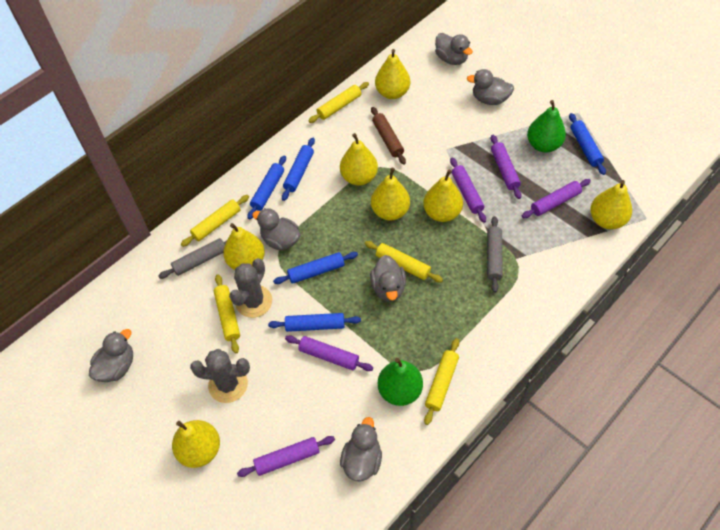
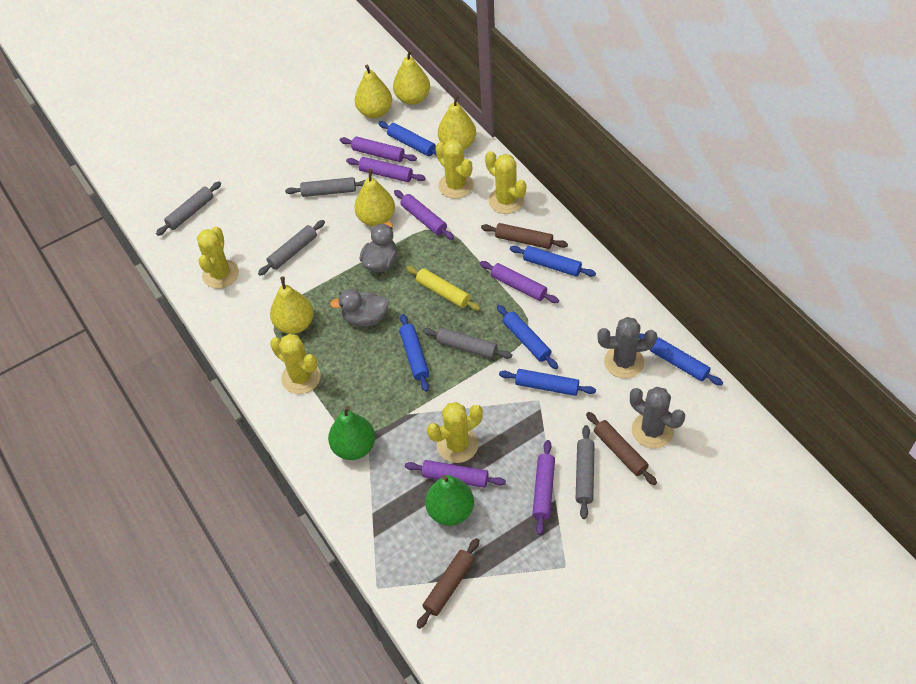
blue rolling pin: [247,155,286,219] [268,313,361,332] [273,252,358,284] [282,138,315,201] [569,113,606,175] = 5 -> [378,121,437,156] [399,314,429,392] [497,305,558,369] [499,369,596,396] [510,246,596,277] [639,334,723,386] = 6
brown rolling pin: [371,107,406,165] = 1 -> [417,538,480,629] [481,223,568,249] [586,412,657,485] = 3
grey duck: [89,329,133,382] [252,208,300,251] [340,417,382,481] [370,255,406,302] [435,33,473,65] [467,69,514,105] = 6 -> [330,289,389,327] [360,222,397,272] = 2
grey rolling pin: [158,238,227,279] [487,216,503,293] = 2 -> [156,181,221,236] [258,220,325,276] [285,177,365,197] [422,328,512,359] [576,425,594,519] = 5
purple rolling pin: [237,436,335,477] [285,335,373,371] [450,158,486,223] [491,135,522,199] [522,179,591,218] = 5 -> [340,136,417,162] [346,157,426,182] [394,190,454,240] [405,460,506,488] [480,261,559,303] [532,440,555,535] = 6
yellow cactus: none = 0 -> [197,226,239,289] [270,334,321,394] [427,402,483,463] [436,139,474,199] [485,151,526,214] = 5
yellow pear: [172,420,220,468] [223,223,265,270] [340,133,378,186] [371,168,410,221] [375,49,410,99] [423,170,463,222] [590,180,632,229] = 7 -> [270,277,314,334] [354,169,395,227] [355,65,392,118] [393,49,430,105] [438,95,476,150] = 5
yellow rolling pin: [181,195,249,247] [214,274,240,354] [308,82,369,123] [365,241,443,282] [424,338,459,425] = 5 -> [406,266,481,311] = 1

